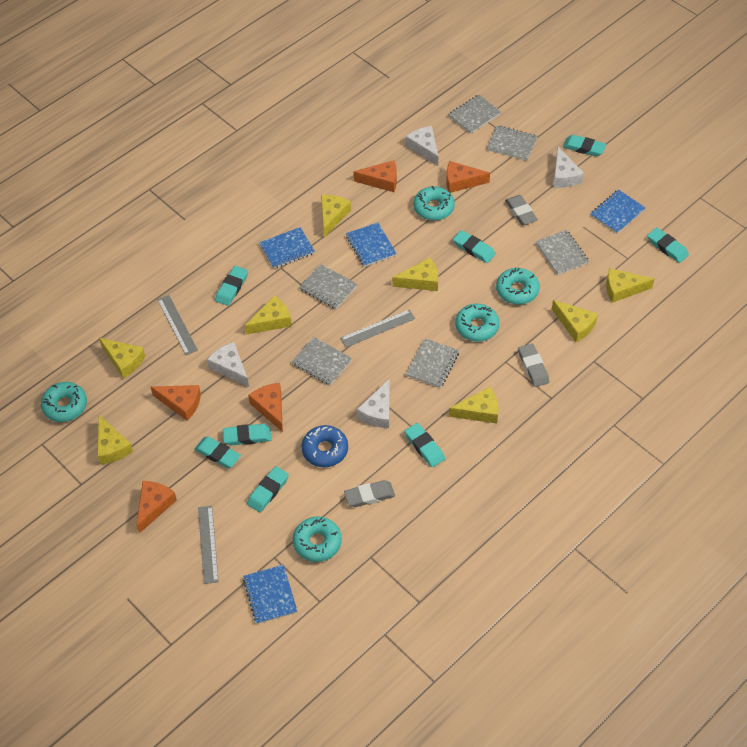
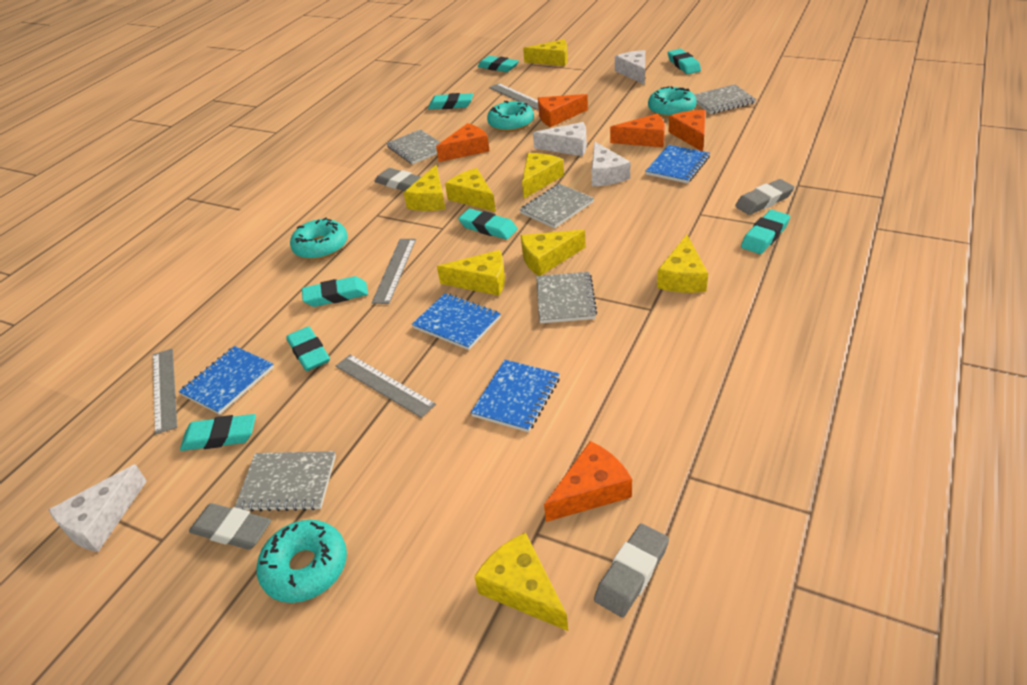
blue donut: [301,425,348,467] = 1 -> none = 0
grey eraser: [344,480,395,507] [505,195,538,225] [518,344,549,387] = 3 -> [189,503,271,550] [374,168,421,191] [594,524,669,617] [735,179,794,215] = 4
grey notebook: [292,337,352,385] [299,264,357,309] [406,338,459,388] [448,95,501,134] [487,125,538,161] [536,230,589,275] = 6 -> [235,451,336,511] [386,129,441,164] [519,184,594,228] [536,272,597,323] [694,84,756,114] = 5
grey ruler: [157,295,198,355] [198,506,219,584] [340,309,415,347] = 3 -> [153,349,177,434] [336,354,436,418] [371,239,416,304] [489,83,539,110] = 4
turquoise donut: [41,382,87,422] [293,516,342,562] [413,186,455,221] [455,304,499,341] [496,268,540,304] = 5 -> [257,520,347,603] [290,217,348,260] [487,101,534,132] [648,86,697,118] = 4

